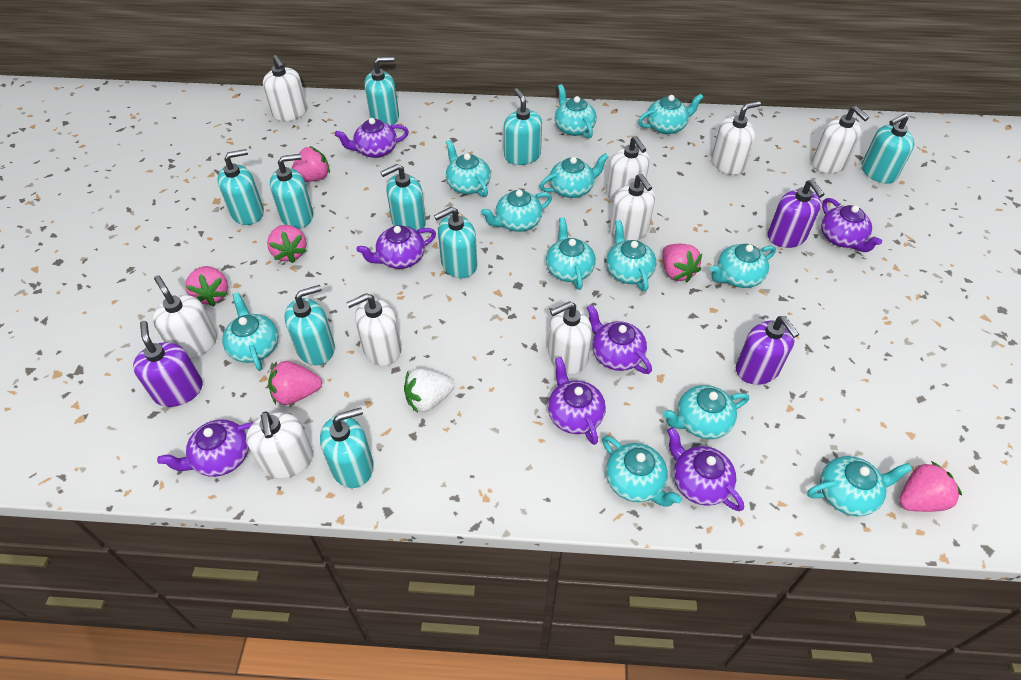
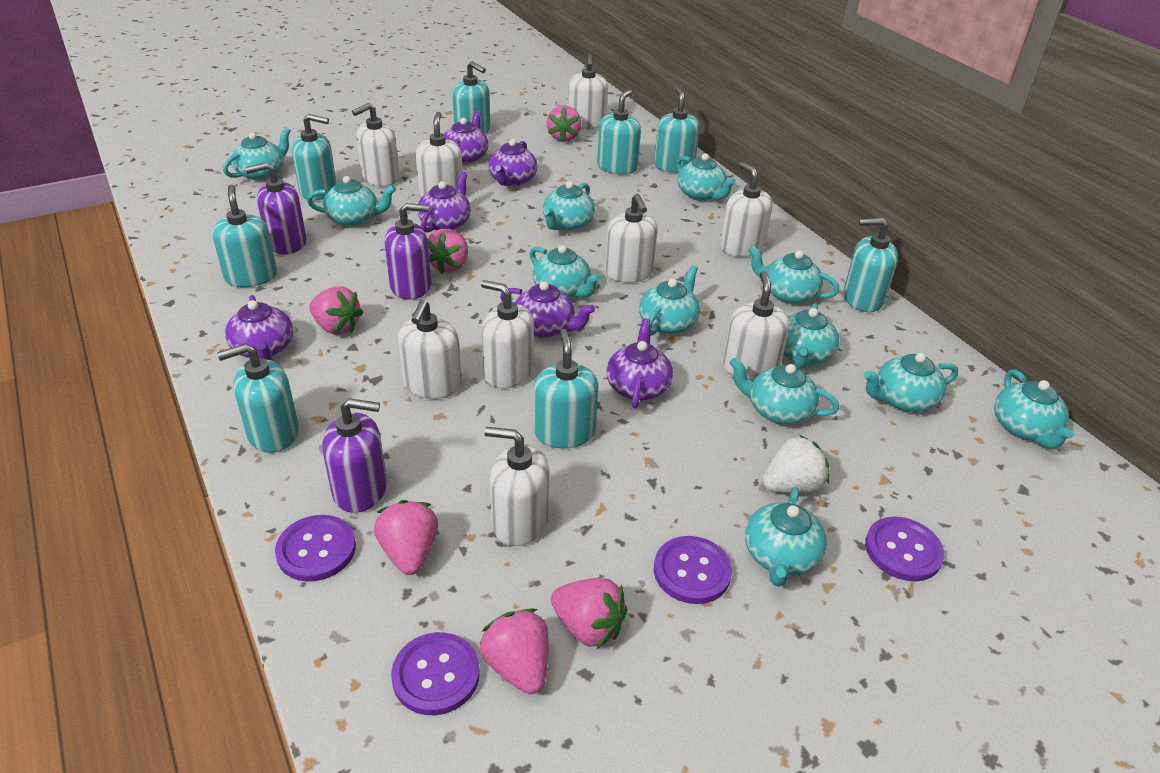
purple button: none = 0 -> [275,515,356,581] [391,632,480,715] [654,536,732,604] [865,517,944,581] = 4
purple teapot: [157,420,254,477] [335,118,409,158] [357,225,436,269] [548,357,606,445] [587,305,652,374] [667,427,744,511] [821,198,882,252] = 7 -> [225,295,293,360] [417,171,471,232] [444,110,488,164] [488,139,537,186] [500,281,595,338] [606,319,673,409] = 6
turquoise soap dispenser: [218,149,264,225] [270,154,313,229] [284,285,335,365] [320,407,374,488] [364,57,399,126] [381,164,426,231] [434,207,477,278] [504,88,542,165] [862,114,914,184] = 9 -> [212,185,277,287] [217,343,299,453] [292,114,336,200] [452,61,490,134] [534,329,598,448] [597,89,641,174] [654,88,700,173] [843,218,898,312] = 8

